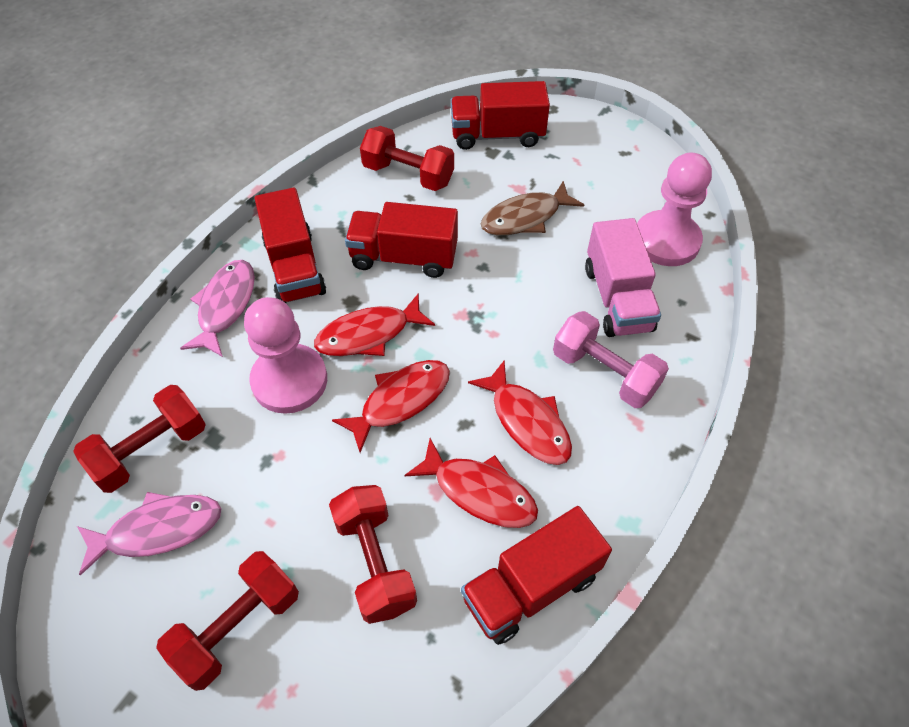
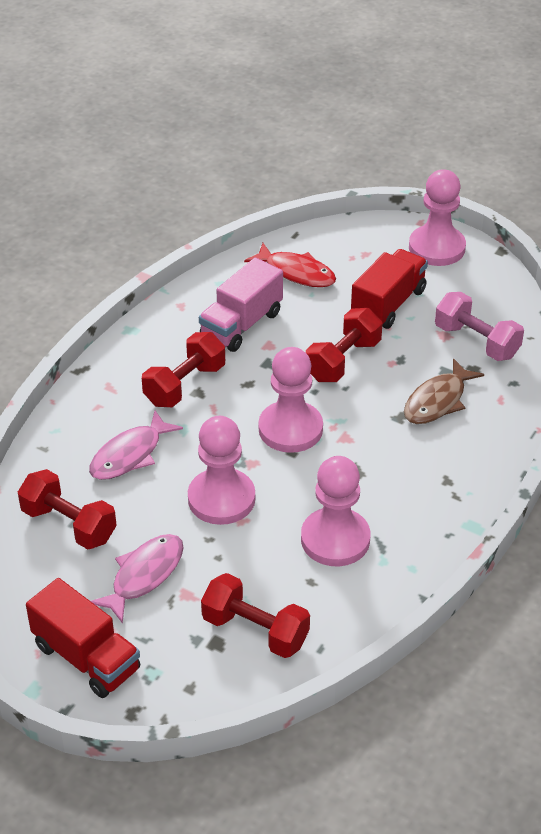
pink pawn: [244,297,327,414] [637,153,712,266] = 2 -> [188,416,255,525] [259,347,323,453] [301,456,370,566] [409,169,466,266] = 4
red fish: [314,293,435,356] [332,360,450,453] [404,438,538,528] [468,360,572,465] = 4 -> [244,243,336,287] = 1
red truck: [255,188,326,303] [345,202,458,278] [451,81,550,150] [461,506,612,645] = 4 -> [26,578,140,698] [351,249,428,329] = 2

